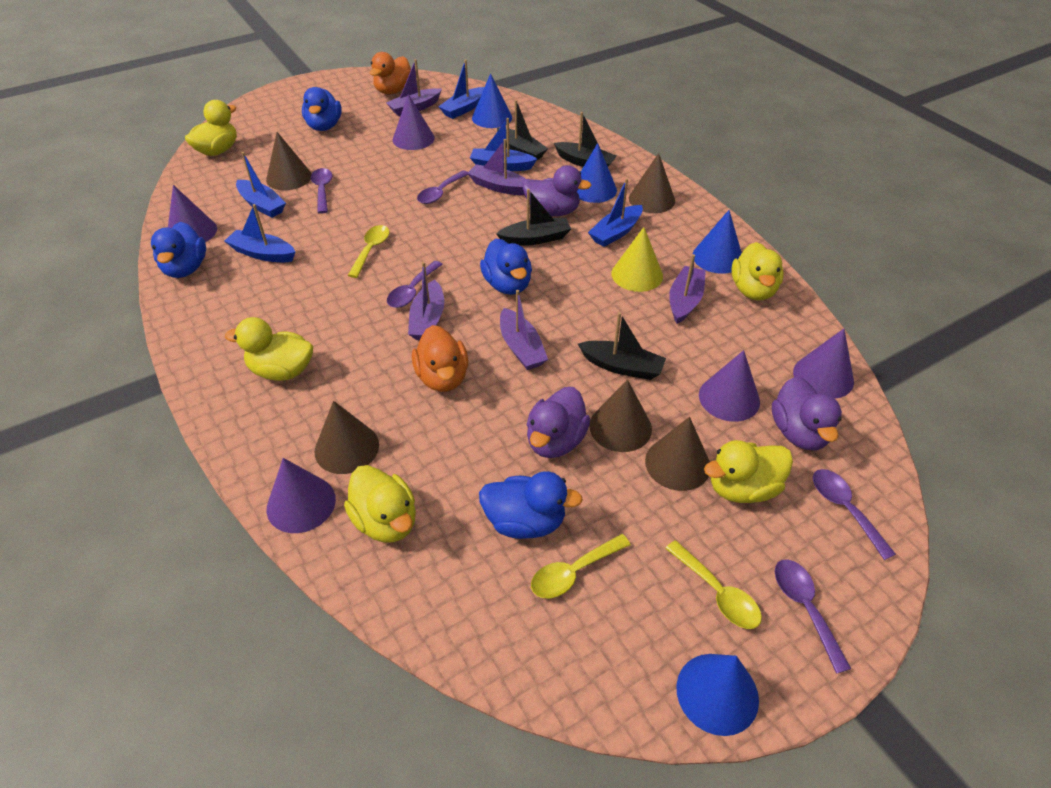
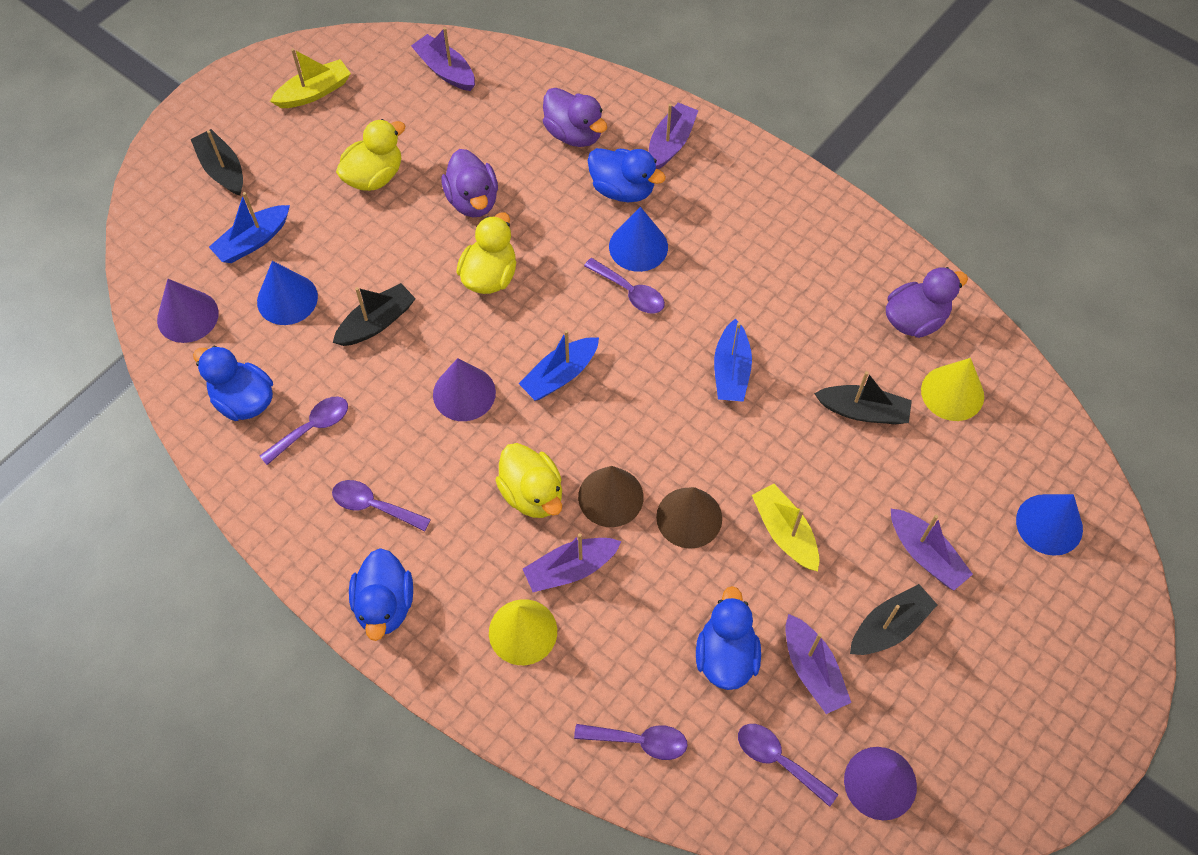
blue boat: [225,204,295,262] [236,152,286,218] [438,60,484,119] [470,118,537,171] [588,178,643,247] = 5 -> [209,192,290,263] [519,330,599,401] [714,318,752,402] = 3
blue cone: [472,73,512,128] [577,143,617,203] [676,654,759,736] [693,210,742,274] = 4 -> [257,261,318,325] [609,207,668,272] [1016,494,1083,556] = 3
brown cone: [266,132,311,190] [315,401,379,474] [589,380,652,452] [629,153,675,213] [645,417,710,491] = 5 -> [578,466,644,527] [656,487,722,549] = 2
orange duck: [370,52,411,94] [412,325,469,392] = 2 -> none = 0
purple cone: [168,185,217,242] [267,458,336,533] [393,94,435,150] [699,350,760,422] [793,329,854,399] = 5 -> [157,279,219,343] [433,358,496,421] [844,747,917,820] = 3
yellow boat: none = 0 -> [270,48,351,108] [752,484,820,571] = 2
yellow cone: [611,227,663,292] = 1 -> [489,599,557,665] [921,358,984,421] = 2
yellow duck: [185,100,237,156] [225,317,313,381] [344,465,416,543] [704,440,793,503] [732,242,784,301] = 5 -> [336,119,405,191] [456,212,516,294] [495,443,562,518] = 3
yellow spoon: [348,225,389,278] [531,534,631,599] [665,540,762,629] = 3 -> none = 0

